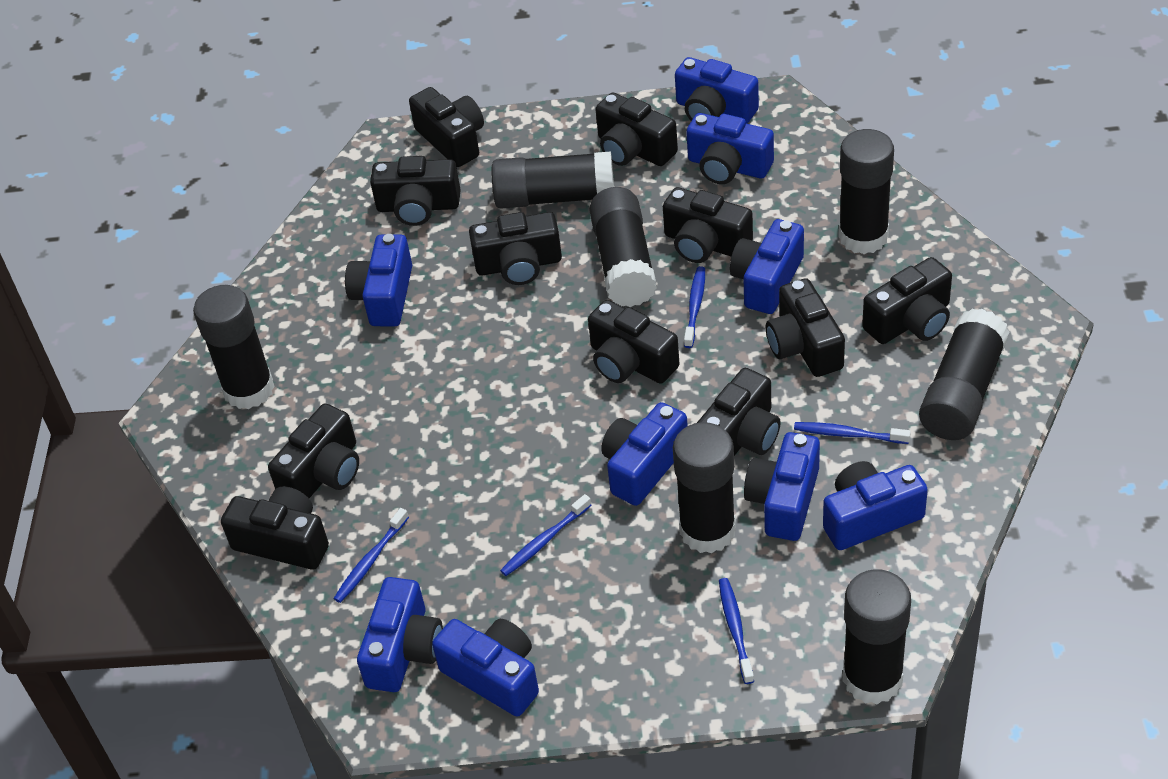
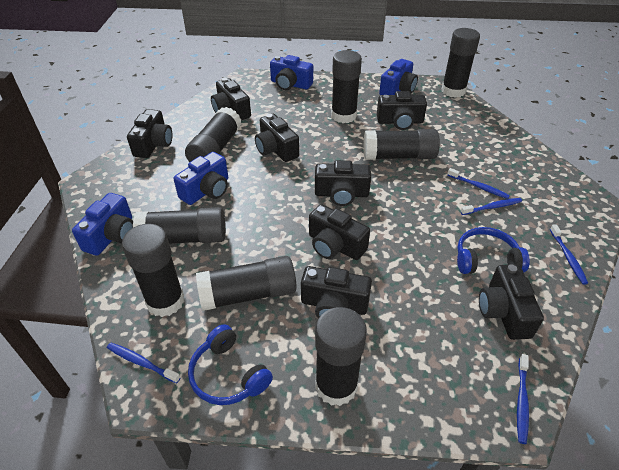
black camera: [221,486,329,570] [268,404,359,498] [370,156,461,226] [409,87,484,167] [469,212,562,285] [588,300,679,384] [595,93,678,166] [663,187,753,263] [697,368,781,456] [766,278,845,377] [862,257,952,344] = 11 -> [127,109,173,158] [211,78,251,120] [255,114,299,162] [301,266,372,319] [309,204,370,260] [315,160,371,206] [377,91,427,130] [479,264,544,340] = 8
black glue stick: [193,285,275,409] [491,151,614,209] [589,187,657,307] [673,422,736,554] [838,129,894,254] [843,569,911,704] [919,309,1010,440] = 7 -> [122,224,185,317] [133,207,226,244] [185,107,242,162] [196,256,297,311] [315,307,367,406] [331,50,362,123] [363,129,440,160] [442,28,480,98] = 8
blue camera: [345,234,412,327] [357,577,443,692] [432,619,539,717] [601,402,688,506] [675,57,759,124] [686,113,774,184] [730,219,804,314] [744,432,820,541] [823,461,928,550] = 9 -> [72,193,133,256] [174,152,228,205] [270,55,313,90] [379,59,418,95] = 4
blue headphones: none = 0 -> [188,324,273,405] [457,227,530,274] = 2

